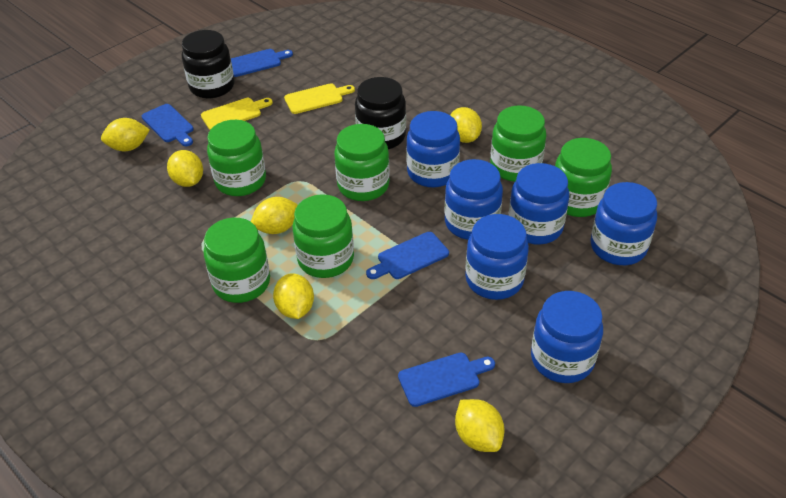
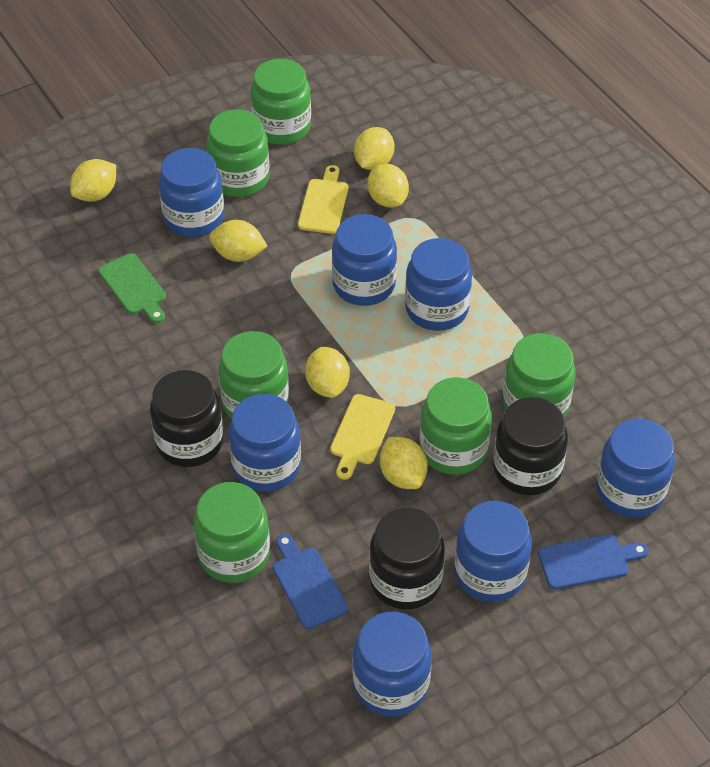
black jar: [182,30,234,98] [355,77,406,149] = 2 -> [150,370,224,467] [369,508,445,610] [493,397,568,495] = 3
blue cutting board: [142,104,194,146] [231,49,293,77] [366,232,449,279] [398,353,495,407] = 4 -> [273,534,348,629] [538,534,649,589] = 2
blue jar: [406,111,460,187] [444,159,503,240] [465,214,529,300] [509,163,570,244] [531,291,603,383] [591,182,657,265] = 6 -> [159,148,224,237] [228,394,301,492] [332,214,397,306] [352,612,432,716] [405,238,472,331] [455,501,532,602] [596,419,675,517] = 7
green cutting board: none = 0 -> [98,253,166,323] = 1

